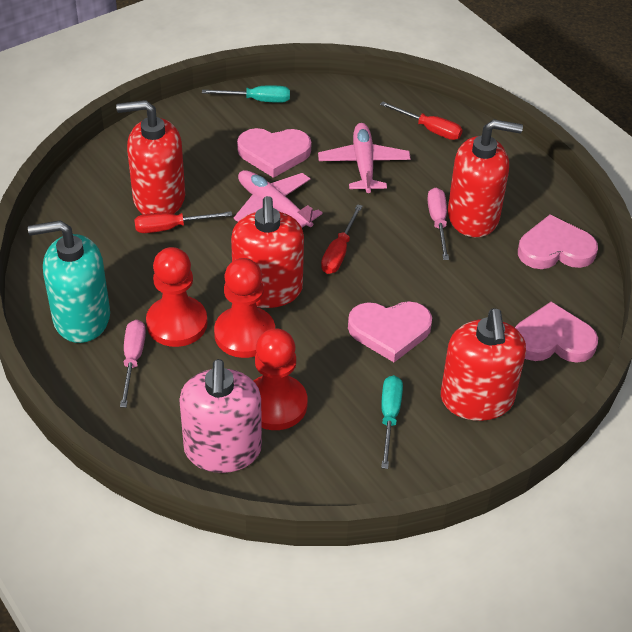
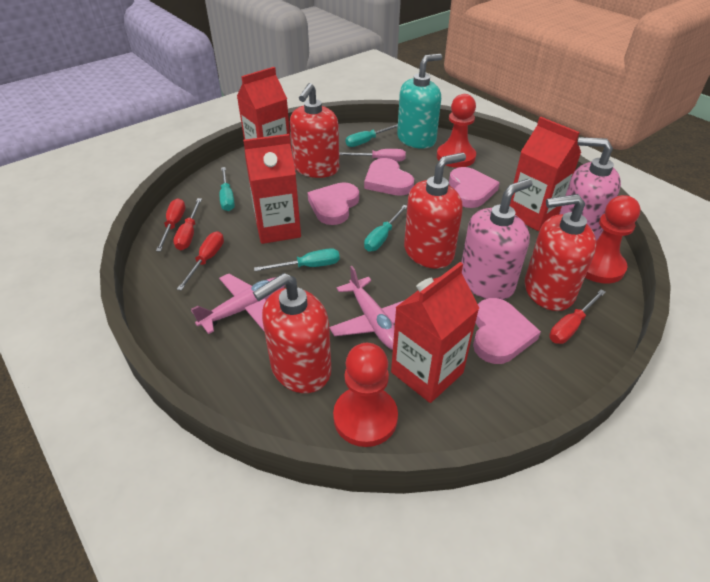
pink screwdriver: [120,320,146,408] [427,188,449,260] = 2 -> [339,149,406,162] = 1
pink soap dispenser: [179,359,262,473] = 1 -> [461,179,533,300] [559,137,621,241] = 2
red carton: none = 0 -> [237,67,292,151] [243,134,301,244] [391,262,479,403] [510,117,581,231] = 4
red screwdriver: [134,211,232,233] [321,204,363,274] [380,101,463,140] = 3 -> [156,198,185,251] [173,198,202,250] [177,231,224,291] [549,290,606,344] = 4
turquoise screwdriver: [202,86,290,103] [381,375,403,469] = 2 -> [220,167,235,211] [254,248,340,271] [346,124,398,147] [364,205,407,251] = 4

